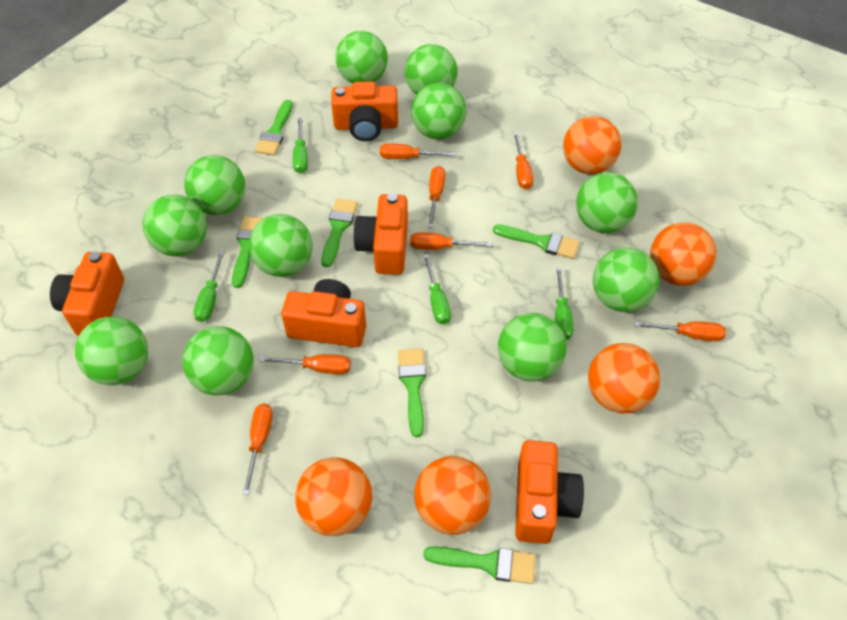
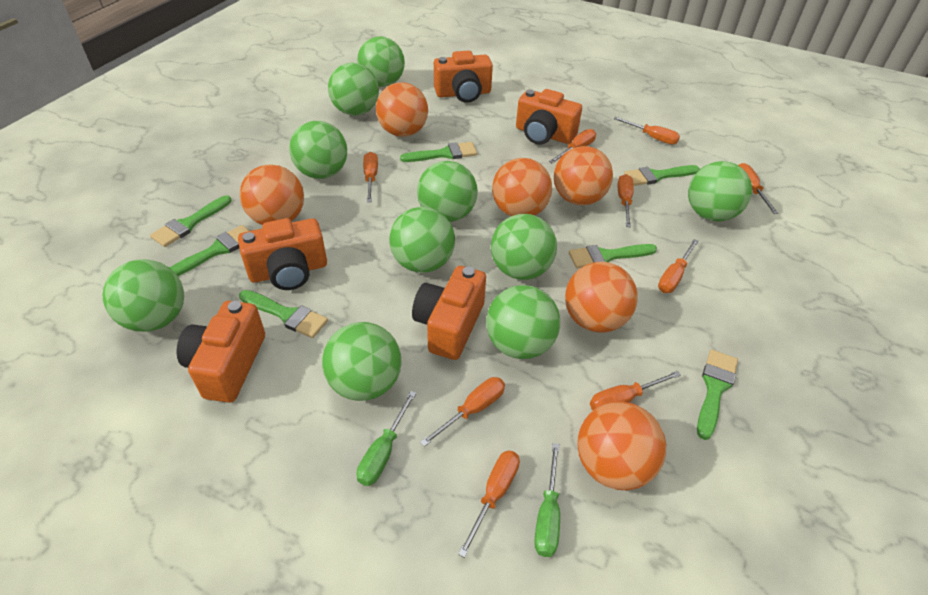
green ball: [75,316,148,385] [143,195,207,256] [182,326,254,396] [184,155,245,215] [249,214,313,277] [335,31,388,83] [405,44,458,95] [411,83,466,140] [498,313,567,382] [576,172,638,233] [593,247,659,312] = 11 -> [103,259,184,332] [289,121,347,179] [322,322,402,401] [328,63,379,116] [357,36,405,87] [389,207,455,273] [417,161,478,222] [486,285,560,359] [491,214,557,280] [688,161,752,222] = 10
green brush: [232,217,264,288] [255,100,293,156] [321,198,358,267] [398,348,426,437] [423,546,536,584] [493,224,580,259] = 6 -> [150,195,232,247] [170,225,249,276] [239,290,328,338] [400,142,477,162] [569,244,657,268] [624,165,700,186] [697,350,738,440] = 7
green screwdriver: [193,251,225,322] [293,118,308,173] [423,254,451,325] [555,267,573,340] = 4 -> [357,391,417,486] [534,443,560,557] = 2
orange ball: [295,457,372,536] [414,456,491,535] [563,116,621,175] [588,343,660,413] [650,222,716,286] = 5 -> [240,164,304,225] [376,82,428,137] [492,158,552,216] [554,146,613,206] [565,262,638,333] [577,402,666,490] = 6
orange screwdriver: [242,404,273,495] [260,354,351,374] [380,143,456,159] [410,232,492,250] [428,166,445,228] [514,132,533,190] [635,321,726,341] = 7 -> [363,152,378,202] [420,377,505,447] [458,450,520,558] [549,129,596,164] [590,371,681,410] [613,117,680,145] [618,174,634,227] [658,239,699,293] [738,163,778,214] = 9

